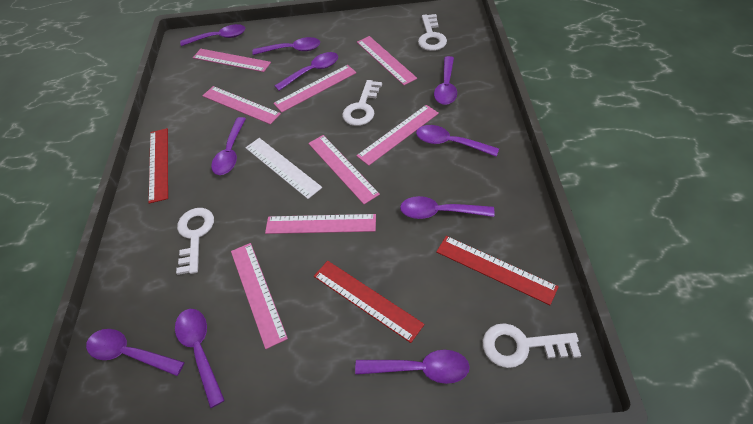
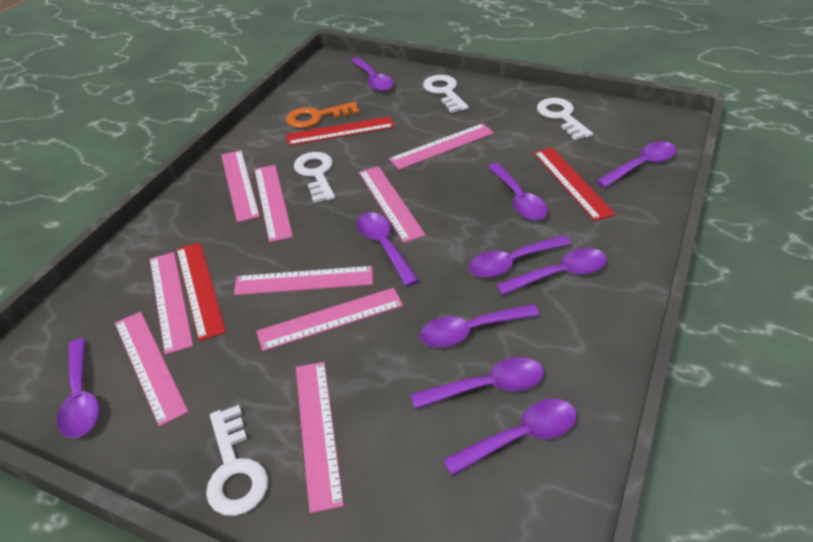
orange key: none = 0 -> [286,102,360,128] = 1
pink ruler: [193,49,271,72] [202,86,281,125] [231,243,288,349] [265,214,376,234] [273,65,357,112] [308,135,380,204] [356,105,439,166] [357,36,417,85] = 8 -> [115,312,188,427] [150,252,193,355] [221,150,260,222] [234,266,373,295] [254,165,293,242] [256,288,403,351] [296,362,344,513] [359,166,426,243] [389,123,494,170] = 9
white ruler: [245,138,322,199] = 1 -> none = 0

